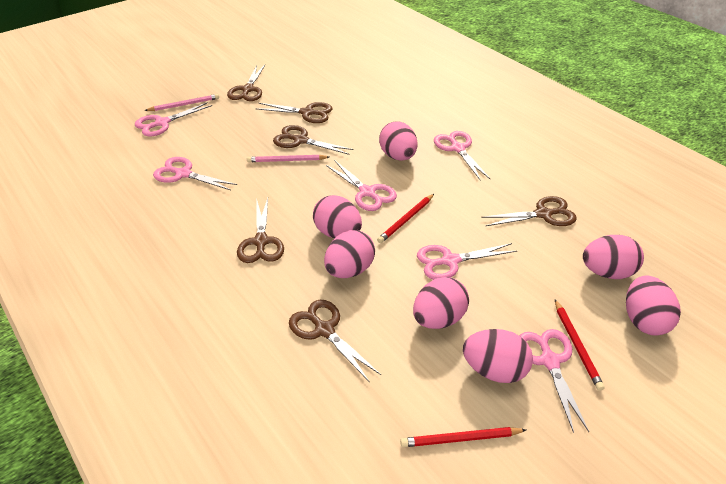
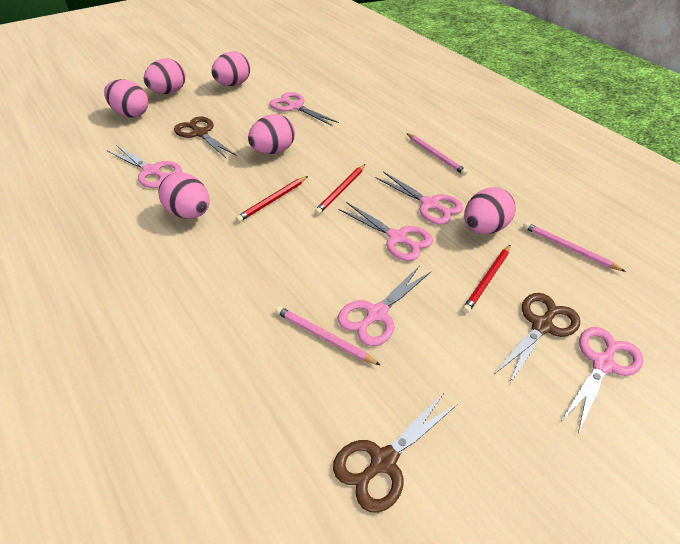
brown scissors: [227,65,265,101] [237,198,284,263] [257,102,333,123] [273,125,354,155] [289,300,381,382] [481,196,577,226] = 6 -> [174,116,237,159] [333,392,458,513] [495,293,580,383] = 3
pink egg: [313,195,362,238] [324,230,375,278] [379,121,418,161] [413,277,469,329] [463,329,533,383] [583,235,644,279] [626,275,681,336] = 7 -> [104,79,148,118] [144,58,185,94] [158,172,210,219] [211,51,250,86] [248,114,295,154] [464,187,516,234] = 6
pink pencil: [144,94,219,111] [247,155,329,162] = 2 -> [275,306,380,365] [407,133,468,175] [523,222,626,272] = 3

